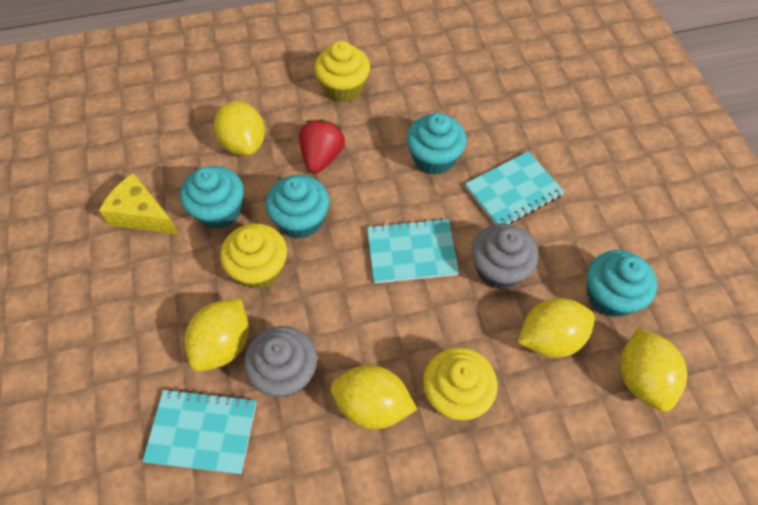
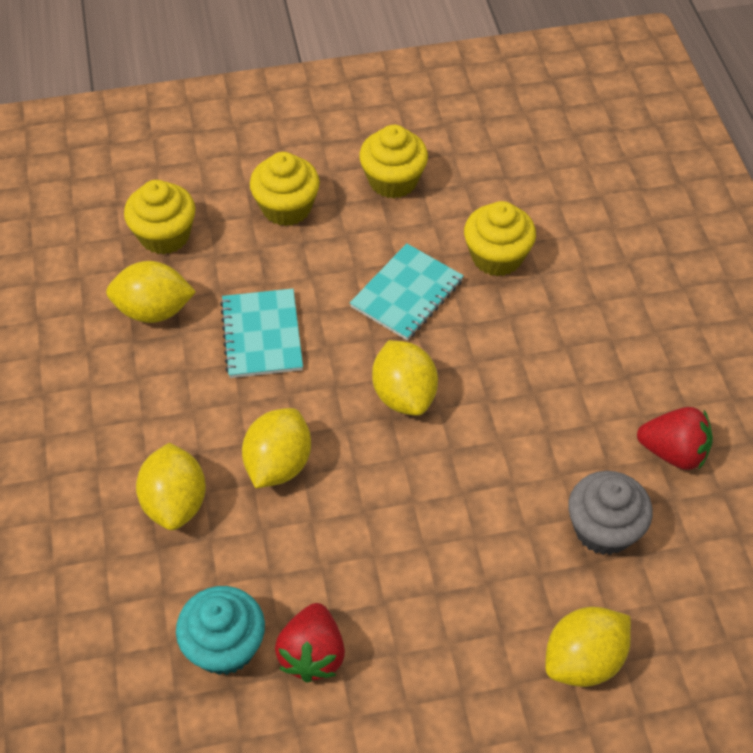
grey cupcake: [244,326,317,397] [472,223,539,290] = 2 -> [568,471,653,555] = 1
red strawberry: [299,119,345,174] = 1 -> [275,603,345,682] [637,407,713,470] = 2
turquoise cupcake: [180,166,244,229] [266,175,330,239] [407,113,466,175] [587,250,657,317] = 4 -> [176,586,265,675] = 1
turquoise notebook: [142,389,257,474] [367,218,459,284] [465,151,564,224] = 3 -> [220,289,303,378] [350,243,464,340] = 2
yellow cheese: [99,173,179,235] = 1 -> none = 0
yellow cupcake: [220,223,287,289] [314,41,370,102] [423,347,498,421] = 3 -> [124,180,196,254] [250,152,320,226] [359,125,428,198] [464,201,536,276] = 4

